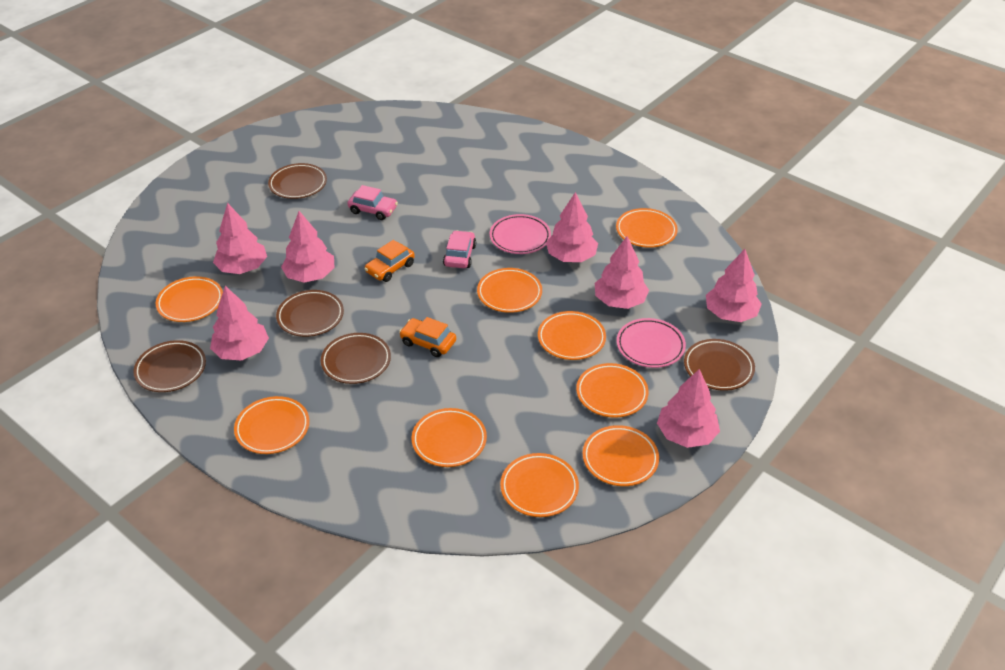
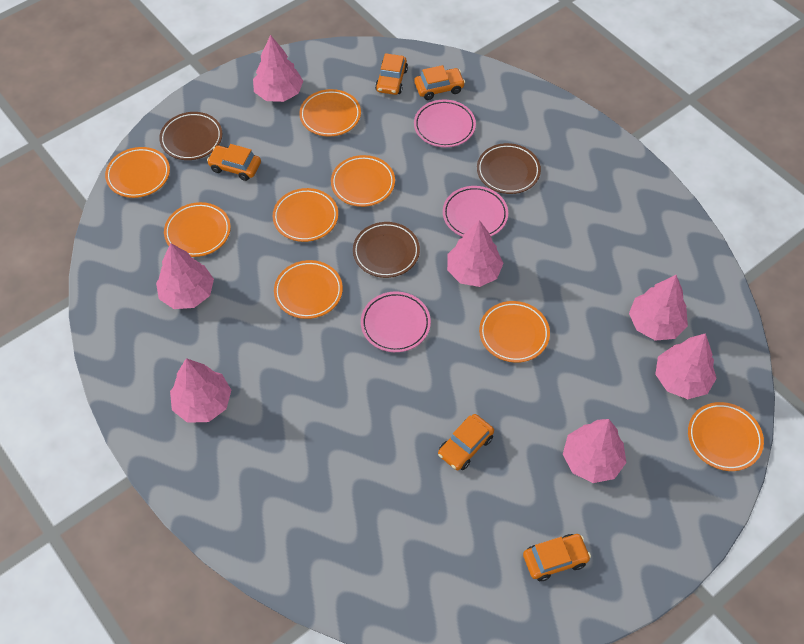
brown plate: [133,340,206,392] [268,163,327,199] [276,290,344,337] [321,333,391,384] [684,339,755,391] = 5 -> [159,112,222,160] [353,222,420,278] [477,143,541,194] = 3
orange car: [364,240,415,282] [399,317,456,357] = 2 -> [207,144,261,181] [375,53,408,95] [414,65,465,100] [438,414,494,470] [523,534,591,581] = 5
orange plate: [156,276,223,322] [234,396,309,454] [412,408,487,467] [477,268,542,313] [500,453,579,517] [538,311,606,360] [576,363,649,418] [583,425,659,486] [616,208,678,248] = 9 -> [105,147,170,198] [164,202,231,257] [273,188,338,242] [274,260,343,319] [299,89,361,137] [331,155,395,207] [479,301,550,363] [688,402,764,471] = 8
pink car: [347,185,398,220] [443,230,476,268] = 2 -> none = 0
pink plate: [490,214,551,254] [617,318,686,368] = 2 -> [361,292,431,352] [414,100,476,147] [443,186,508,236] = 3

